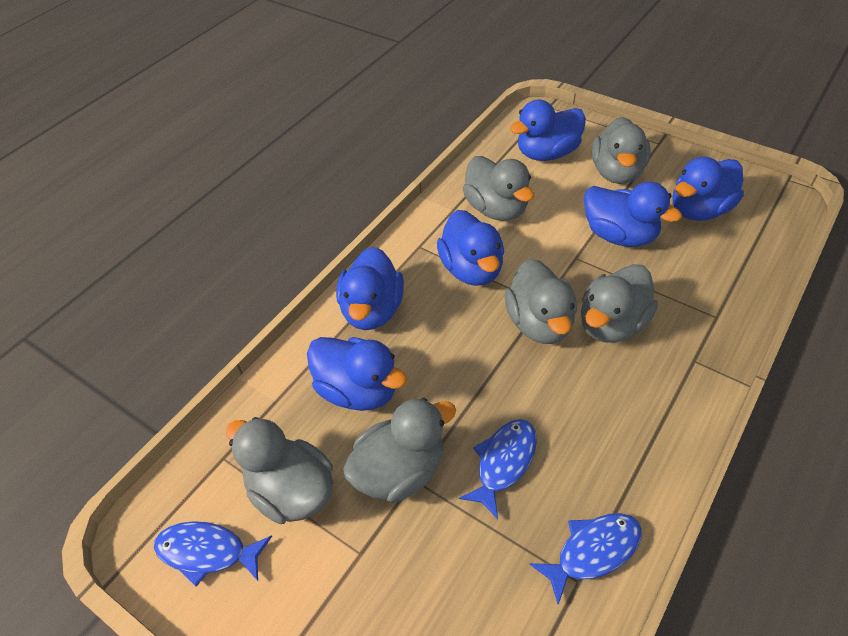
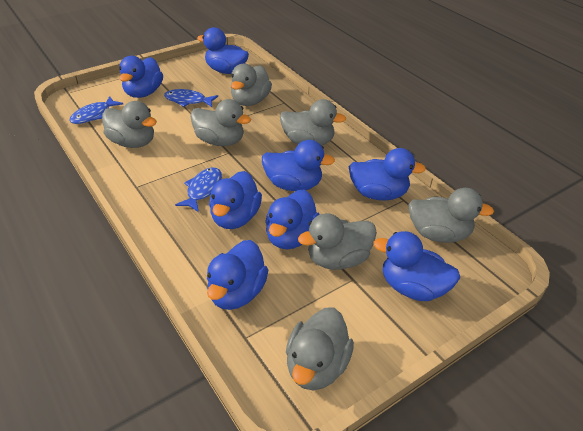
blue duck: [307,337,407,411] [336,247,404,330] [437,210,504,286] [510,100,586,161] [584,181,682,247] [672,157,744,221] = 6 -> [119,56,163,98] [197,27,249,74] [207,240,268,310] [209,171,262,229] [262,140,335,191] [265,189,320,249] [349,148,426,200] [373,231,460,301] = 8
grey duck: [226,417,333,524] [343,398,456,503] [463,156,534,221] [505,259,577,344] [581,264,658,343] [592,117,651,184] = 6 -> [102,101,157,148] [190,99,251,146] [231,64,272,106] [280,99,346,146] [286,307,354,390] [298,213,377,270] [408,188,494,243] = 7

